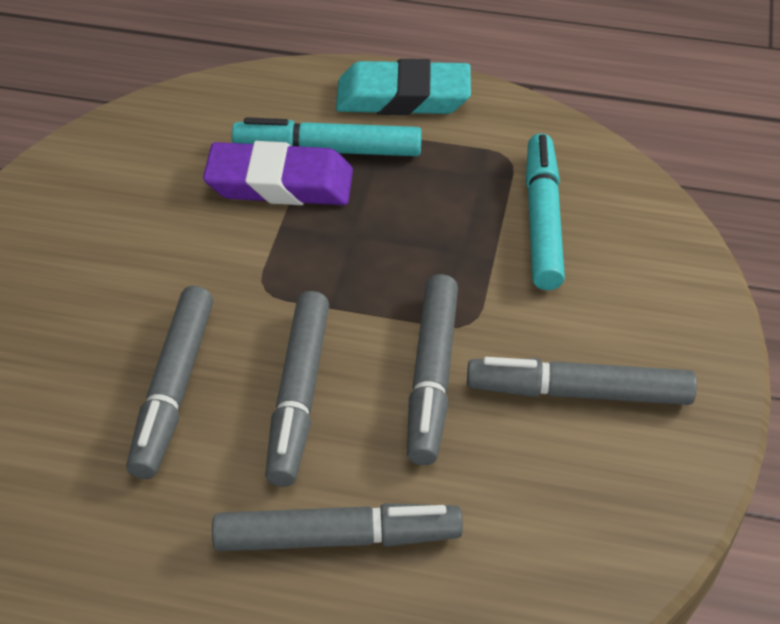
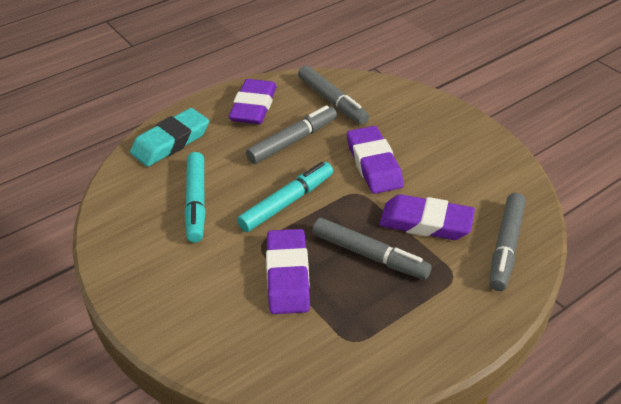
grey marker: [126,286,213,479] [212,503,463,551] [265,291,329,487] [407,274,458,465] [467,357,697,405] = 5 -> [246,105,337,164] [298,65,369,125] [312,218,432,280] [489,193,526,291] = 4
purple eraser: [203,141,353,205] = 1 -> [229,79,277,124] [266,229,310,314] [347,126,404,194] [379,194,475,240] = 4

